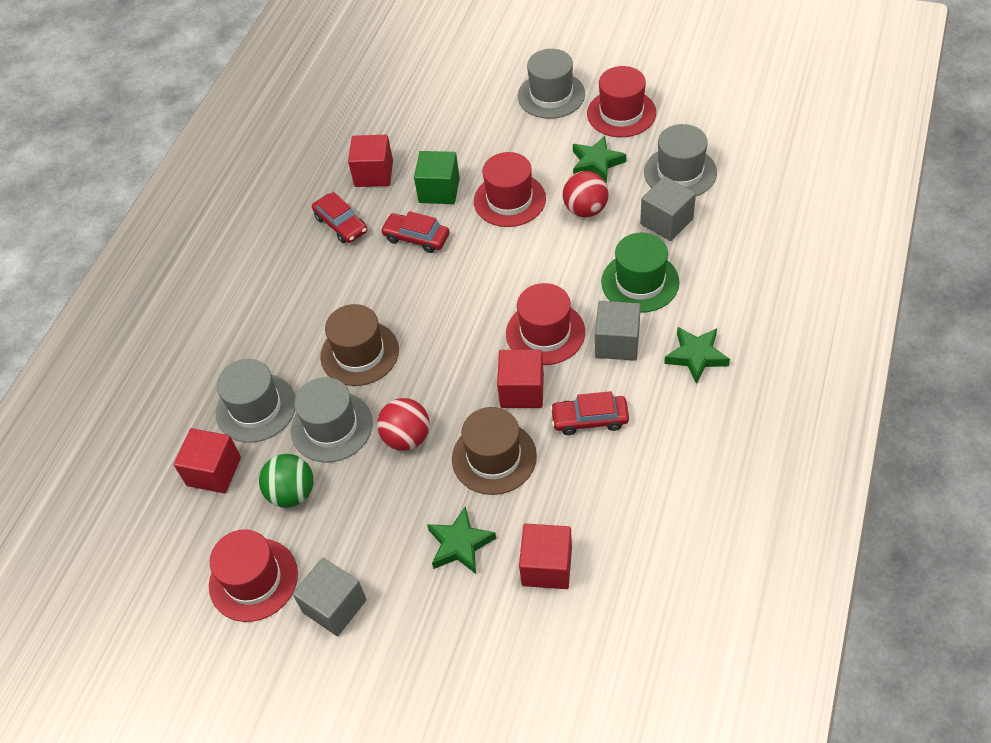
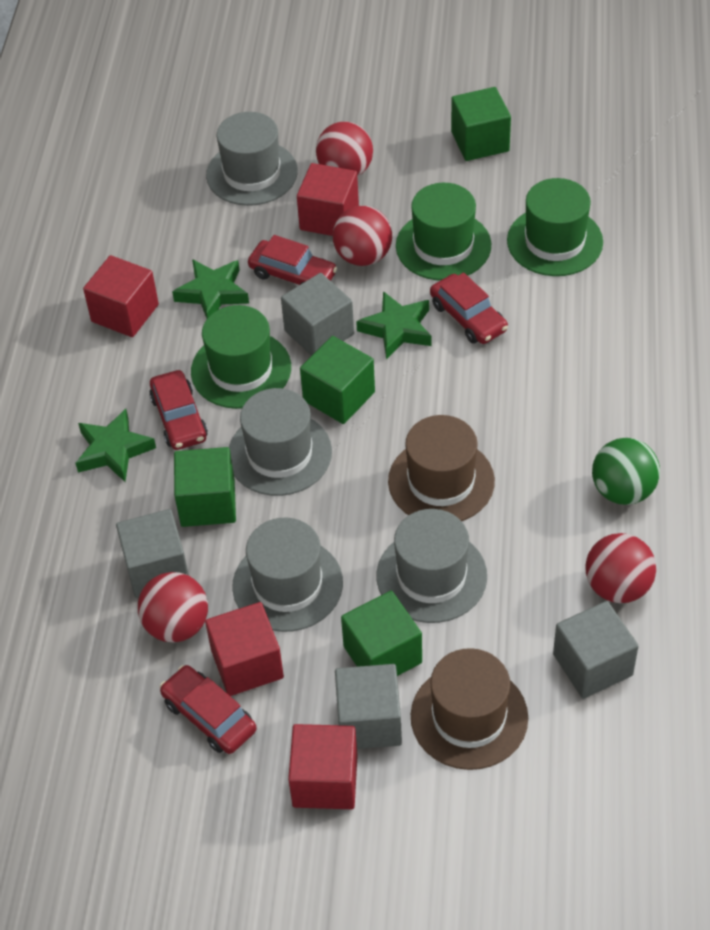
green cube: [414,151,460,204] = 1 -> [174,447,236,527] [300,336,375,424] [341,591,422,676] [451,87,511,161] = 4
green hat: [601,233,680,313] = 1 -> [191,305,291,409] [396,183,491,281] [507,178,603,276] = 3
grey cube: [293,558,367,636] [595,301,641,361] [640,176,696,241] = 3 -> [116,509,189,598] [281,273,354,356] [335,664,402,749] [553,601,639,699] = 4
red ball: [377,398,430,451] [563,171,609,217] = 2 -> [138,572,208,643] [316,122,373,176] [333,206,392,266] [585,533,656,603] = 4
red car: [312,192,367,243] [380,211,450,253] [550,391,629,435] = 3 -> [149,370,208,450] [160,665,257,754] [248,235,337,285] [430,273,508,344] = 4
red hat: [209,529,298,622] [474,152,546,227] [506,283,585,365] [587,66,656,137] = 4 -> none = 0

